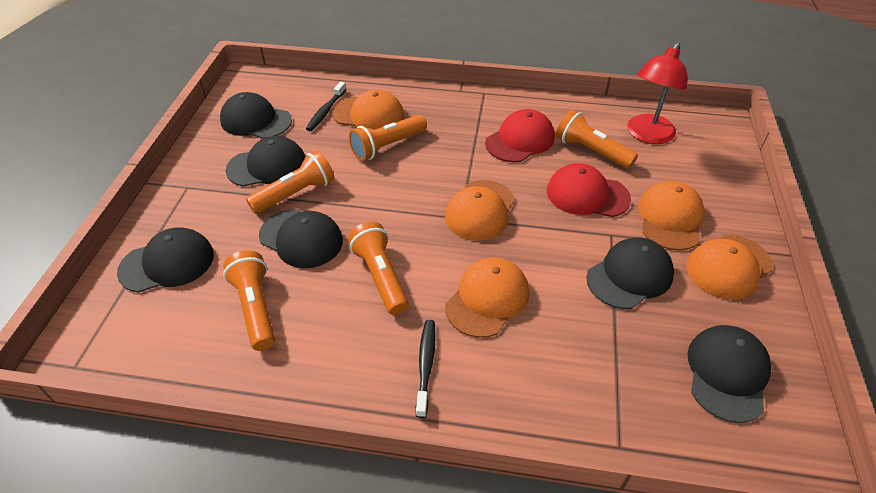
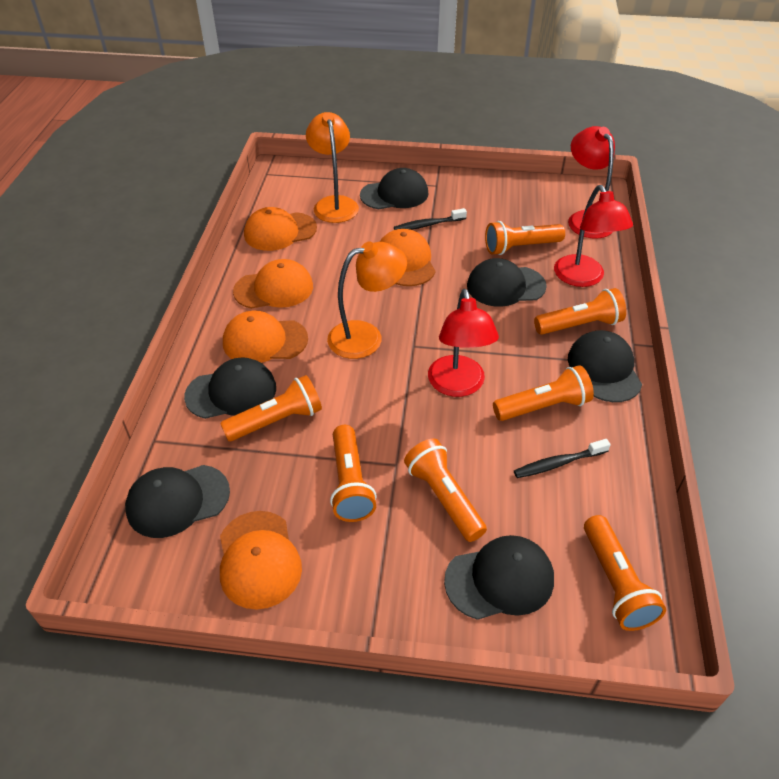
orange flashlight: [223,250,275,351] [246,150,335,214] [348,222,409,315] [349,115,427,161] [556,110,638,169] = 5 -> [220,375,322,441] [330,425,377,522] [404,439,487,542] [485,221,565,255] [493,365,594,421] [534,288,626,335] [584,515,666,631] = 7
orange lamp: none = 0 -> [306,112,359,223] [327,241,407,359] = 2
red cap: [485,109,555,162] [547,163,631,217] = 2 -> none = 0
red lamp: [627,43,687,144] = 1 -> [428,289,499,397] [554,185,633,287] [568,126,615,239] = 3

